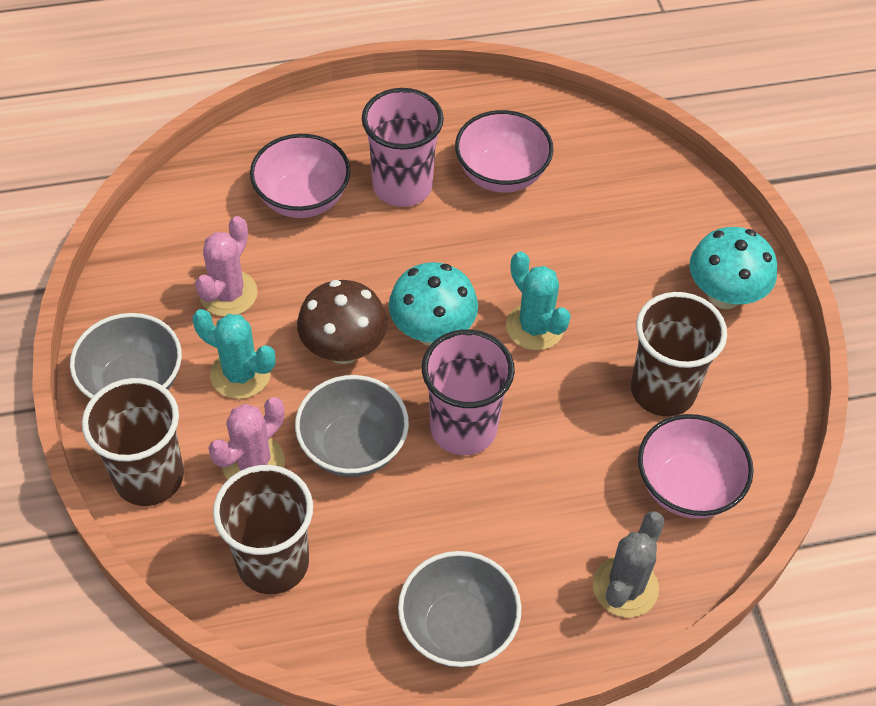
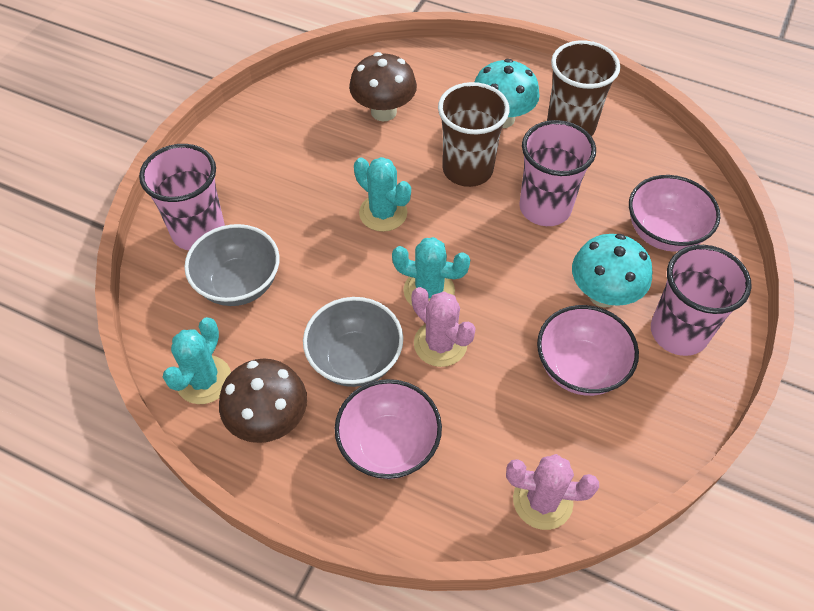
brown cup: [82,378,184,506] [213,465,313,594] [631,292,727,416] = 3 -> [438,82,509,187] [547,40,620,136] = 2
brown mushroom: [297,280,388,364] = 1 -> [219,358,307,443] [349,52,417,122] = 2
grey bowl: [70,313,182,399] [295,375,409,477] [398,551,522,668] = 3 -> [184,224,280,306] [303,297,403,387] = 2
grey cactus: [593,511,664,618] = 1 -> none = 0
pink cup: [362,88,444,207] [422,329,515,455] = 2 -> [139,144,225,250] [519,120,596,226] [651,245,752,356] = 3
turquoise cactus: [192,309,276,399] [506,251,571,351] = 2 -> [163,317,231,404] [354,157,411,232] [392,237,471,306] = 3

